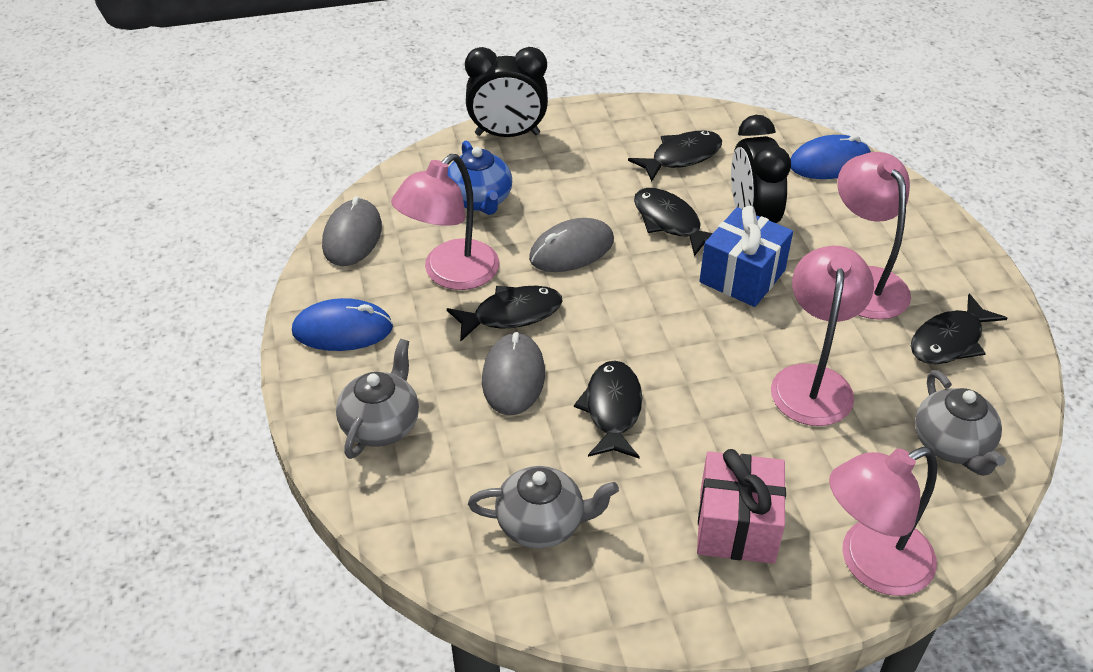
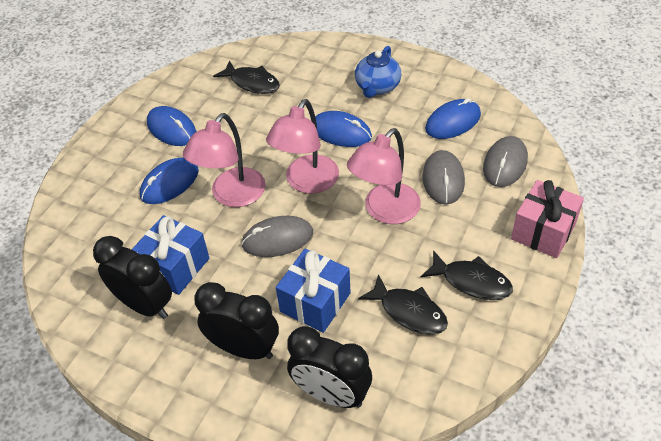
black clock: [465,47,548,137] [731,115,791,223] = 2 -> [93,236,172,319] [194,282,279,359] [287,326,372,408] = 3
black fish: [447,286,563,342] [574,361,642,459] [628,131,722,182] [634,188,713,256] [911,294,1007,364] = 5 -> [213,60,280,94] [358,274,448,335] [421,250,513,300] = 3
blue gift: [699,206,793,307] = 1 -> [131,215,209,295] [276,249,351,333] = 2
blue mouse: [292,298,393,351] [791,135,871,179] = 2 -> [140,157,199,204] [147,106,196,146] [315,111,372,147] [425,98,481,139] = 4
grey teapot: [336,339,419,459] [468,466,619,548] [915,370,1006,476] = 3 -> none = 0
pink lamp: [391,154,499,290] [771,246,874,426] [829,447,937,596] [837,152,911,320] = 4 -> [183,113,266,207] [266,99,339,194] [347,128,421,224] = 3

